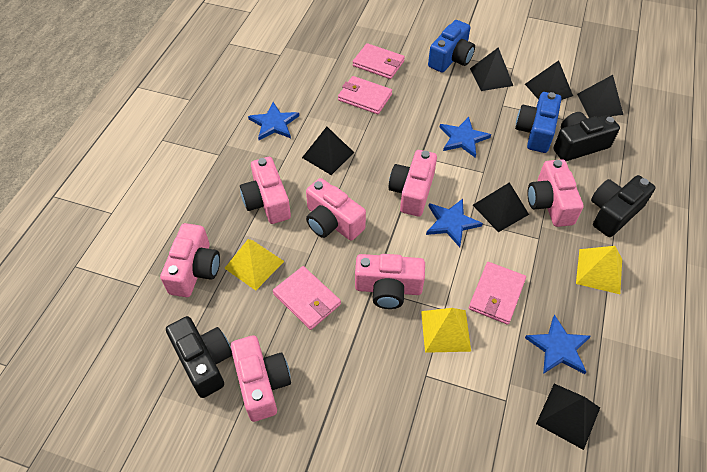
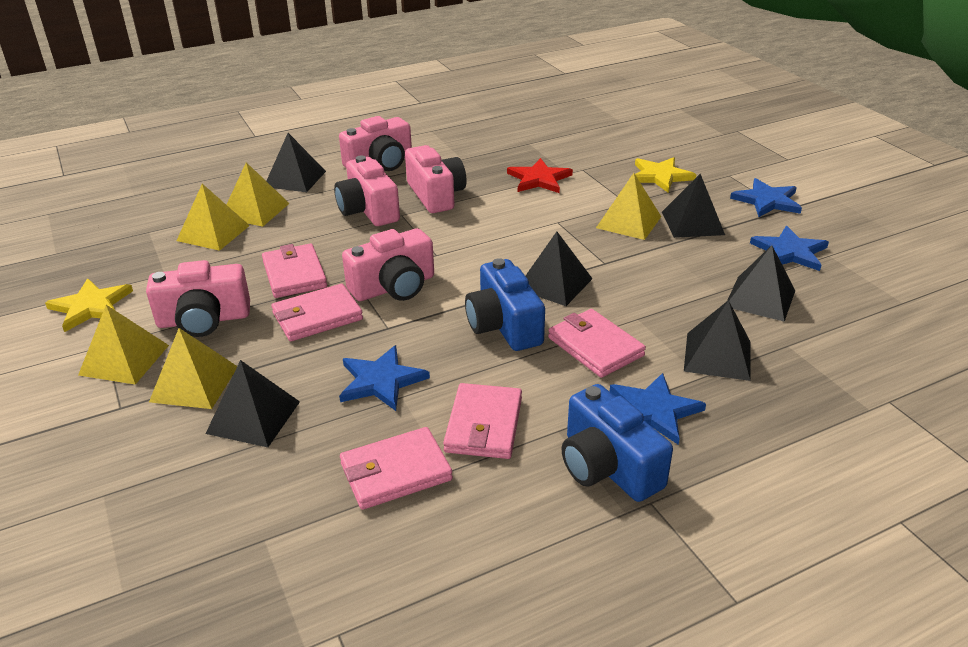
black camera: [166,316,232,398] [553,112,620,161] [591,175,656,237] = 3 -> none = 0
pink camera: [160,223,220,297] [231,335,291,422] [240,157,291,224] [306,178,366,241] [355,254,425,309] [388,150,437,216] [527,159,583,227] = 7 -> [146,260,250,337] [334,155,400,226] [339,116,412,171] [342,228,434,301] [405,145,466,213] = 5
pink wallet: [273,266,341,330] [338,76,392,114] [353,43,405,79] [469,262,526,325] = 4 -> [262,244,327,298] [271,284,363,341] [340,427,453,510] [443,383,522,459] [548,309,646,378] = 5
red star: none = 0 -> [507,158,573,193] = 1
yellow pyramid: [224,239,284,290] [421,308,471,353] [576,246,622,294] = 3 -> [78,305,169,385] [149,328,237,409] [177,184,250,251] [226,162,290,227] [596,173,661,240] = 5
yellow star: none = 0 -> [45,278,133,332] [635,157,696,192] = 2

